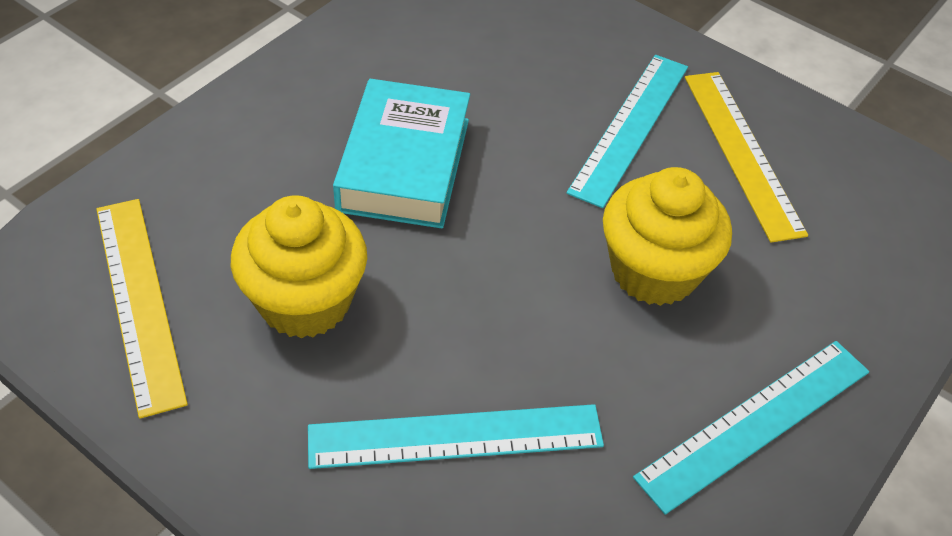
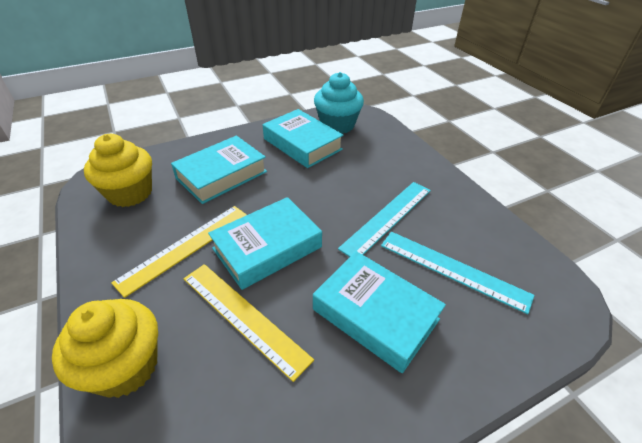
turquoise book: [333,79,470,228] = 1 -> [171,136,267,204] [208,197,322,290] [263,109,344,168] [313,251,446,373] = 4
turquoise cupcake: none = 0 -> [314,72,364,134] = 1
turquoise ruler: [308,404,604,469] [567,55,688,208] [633,341,869,515] = 3 -> [338,182,431,257] [381,232,534,314] = 2

